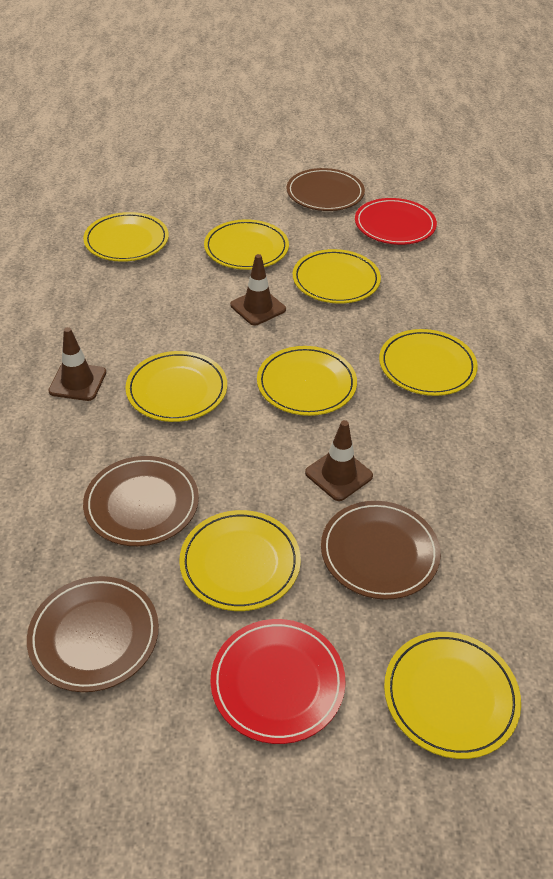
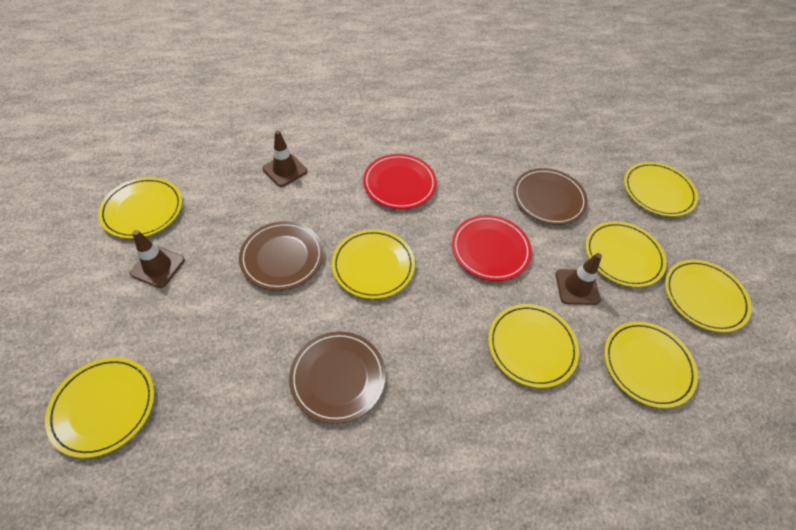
brown plate: [27,576,159,692] [83,456,199,546] [287,168,365,211] [321,501,441,600] = 4 -> [239,221,323,290] [289,331,386,424] [513,168,588,225] = 3

